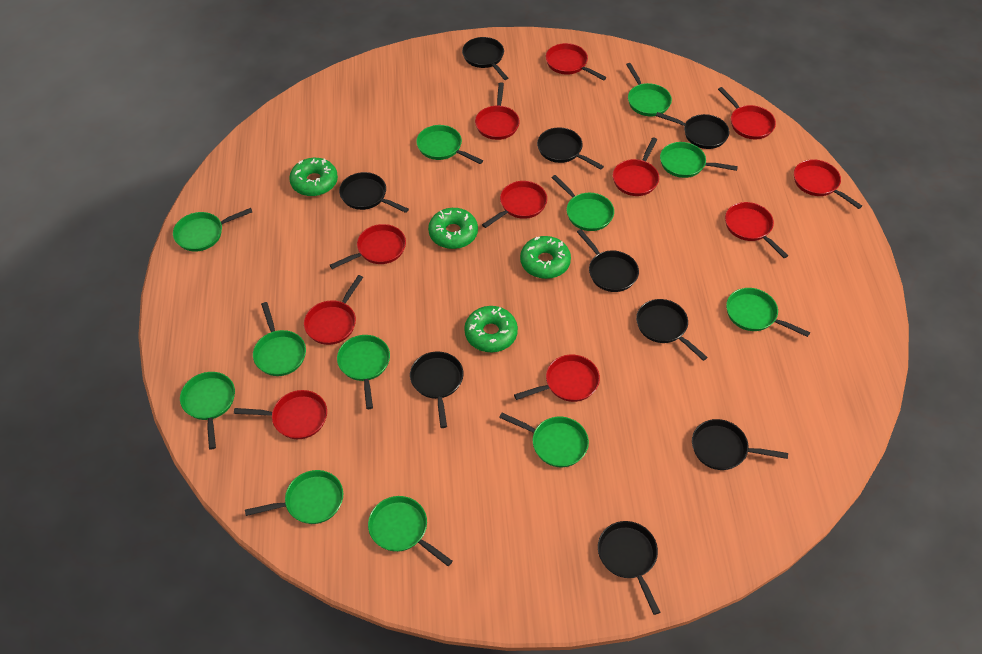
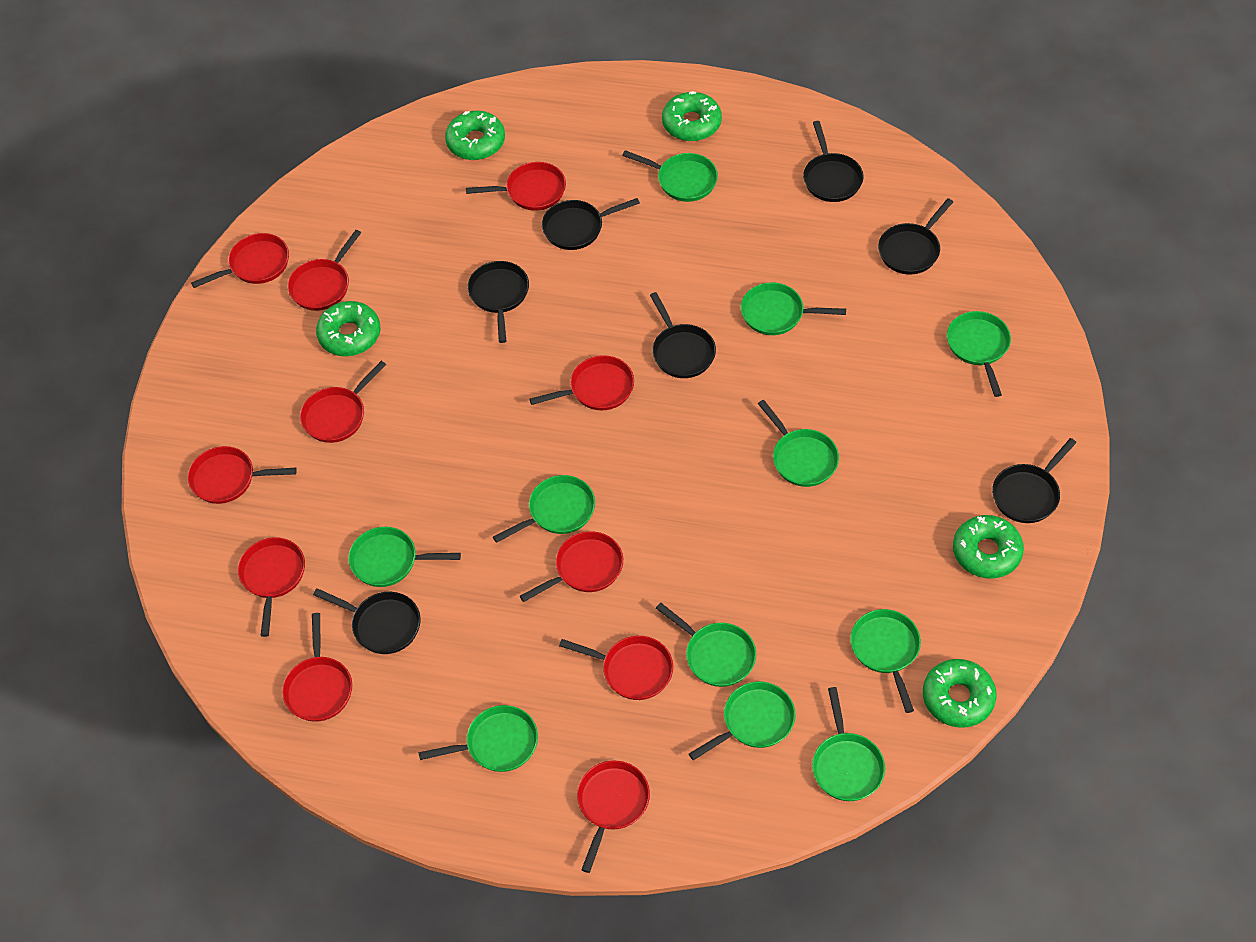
black pan: [339,172,409,213] [410,351,464,428] [462,37,508,80] [537,128,604,170] [577,229,639,292] [598,521,660,615] [636,299,708,361] [656,112,729,149] [692,419,788,470] = 9 -> [313,588,421,654] [467,261,529,343] [542,198,640,250] [650,292,716,378] [803,121,863,202] [878,198,953,274] [992,438,1077,523] = 7
green donut: [289,158,338,196] [428,208,478,249] [464,306,518,352] [520,236,571,279] = 4 -> [316,301,380,356] [445,111,505,160] [662,91,722,141] [923,659,996,728] [953,515,1024,579] = 5
green pan: [173,208,252,251] [180,372,235,450] [245,470,343,524] [253,302,306,376] [337,335,390,409] [368,496,452,566] [416,125,483,164] [499,413,589,467] [552,175,614,231] [626,63,672,116] [660,142,738,178] [726,288,810,337] = 12 -> [348,527,461,587] [419,705,538,772] [493,475,595,543] [622,150,718,202] [656,603,756,687] [689,682,795,760] [741,282,846,335] [758,400,839,487] [812,687,885,801] [850,609,921,713] [947,311,1011,397] = 11

